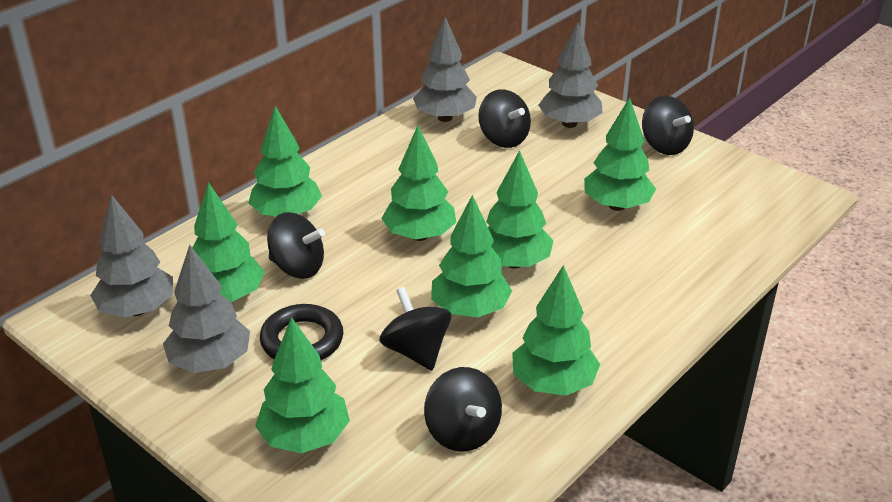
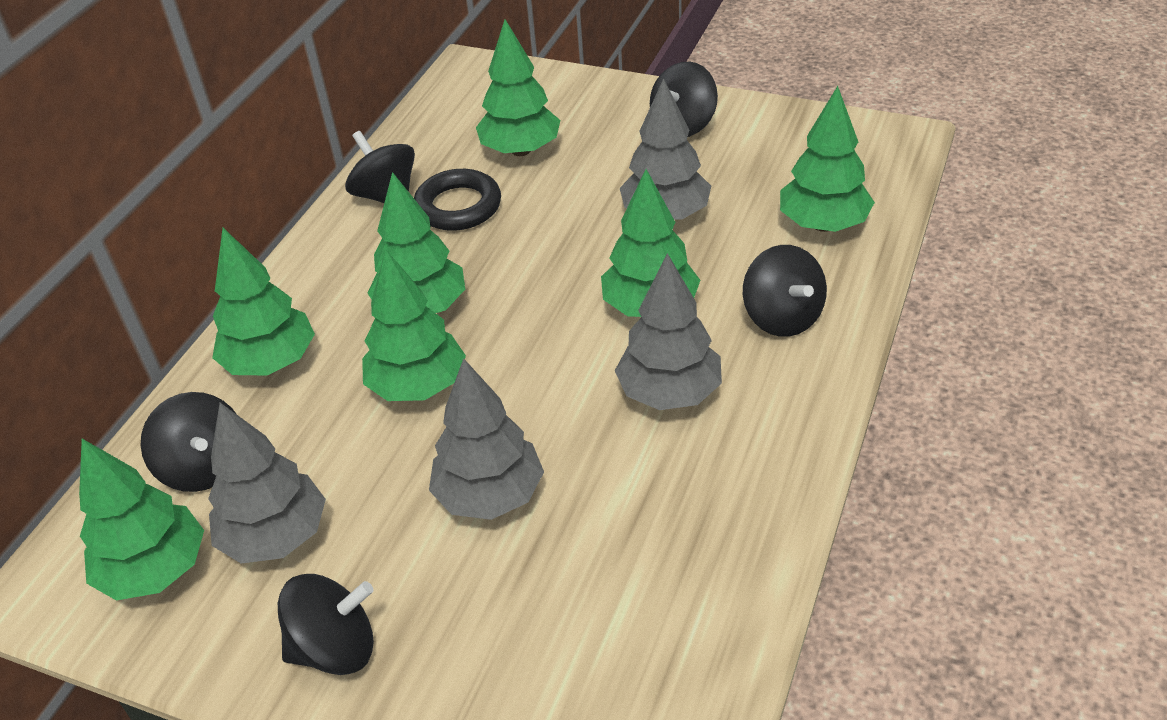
green tree: [192,182,264,302] [249,106,322,216] [255,317,350,453] [381,125,456,241] [431,195,512,317] [486,150,554,269] [512,265,600,396] [584,97,656,211] = 8 -> [79,439,204,601] [212,228,315,375] [362,249,466,401] [367,172,465,313] [476,19,560,156] [601,169,700,317] [780,86,875,232] = 7

